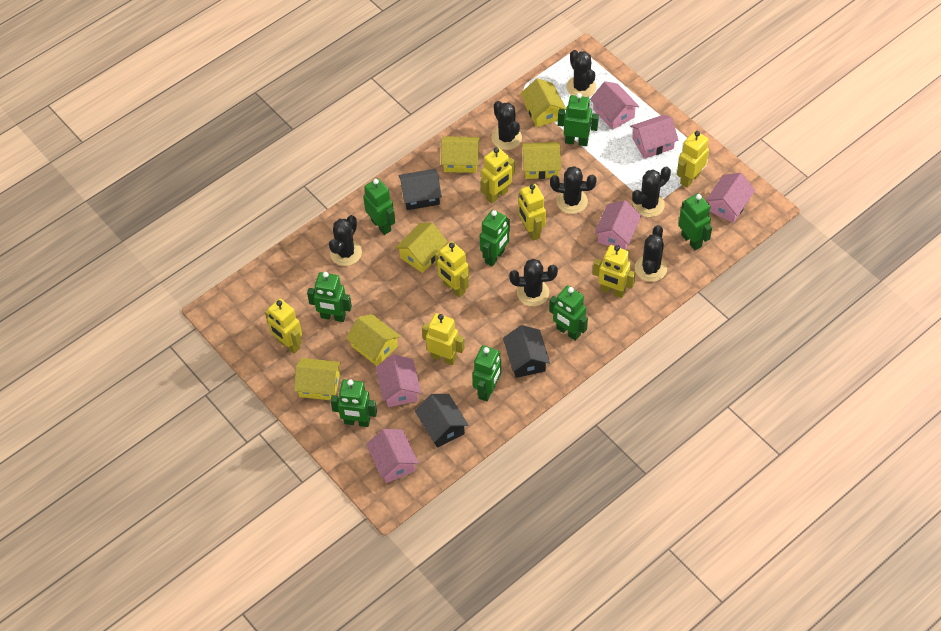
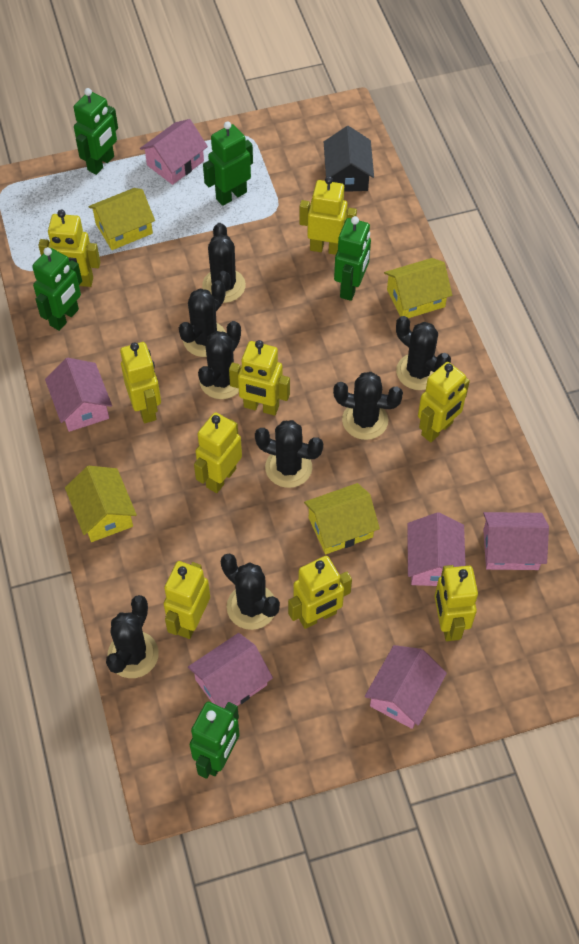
black cactus: [329,215,362,266] [492,101,522,150] [509,259,558,306] [550,166,597,214] [566,50,596,97] [632,166,671,217] [635,225,667,282] = 7 -> [106,595,159,678] [179,280,226,357] [198,321,241,399] [202,223,246,303] [221,553,280,630] [255,420,323,488] [333,372,403,440] [396,316,451,390] = 8
black house: [399,169,442,210] [415,394,468,448] [503,325,550,378] = 3 -> [324,126,374,192] = 1
green robot: [307,272,352,322] [330,379,377,427] [363,178,395,235] [472,345,501,401] [480,210,510,267] [549,286,588,341] [558,93,599,146] [679,193,712,250] = 8 -> [32,247,82,331] [74,88,118,175] [190,702,240,779] [203,121,253,206] [334,216,371,301] = 5
yellow house: [294,358,341,400] [346,314,401,366] [395,223,448,273] [441,136,480,173] [521,78,566,127] [522,142,561,179] = 6 -> [65,466,137,542] [88,188,155,250] [304,483,380,554] [384,258,452,318] = 4
yellow robot: [265,299,302,354] [422,313,465,365] [435,241,469,297] [481,147,515,204] [518,184,546,241] [593,245,636,298] [677,131,709,188] = 7 -> [38,210,100,287] [120,342,161,423] [164,561,210,639] [194,412,242,493] [229,340,290,416] [288,556,352,629] [299,176,357,255] [418,362,470,442] [435,565,478,641] = 9

